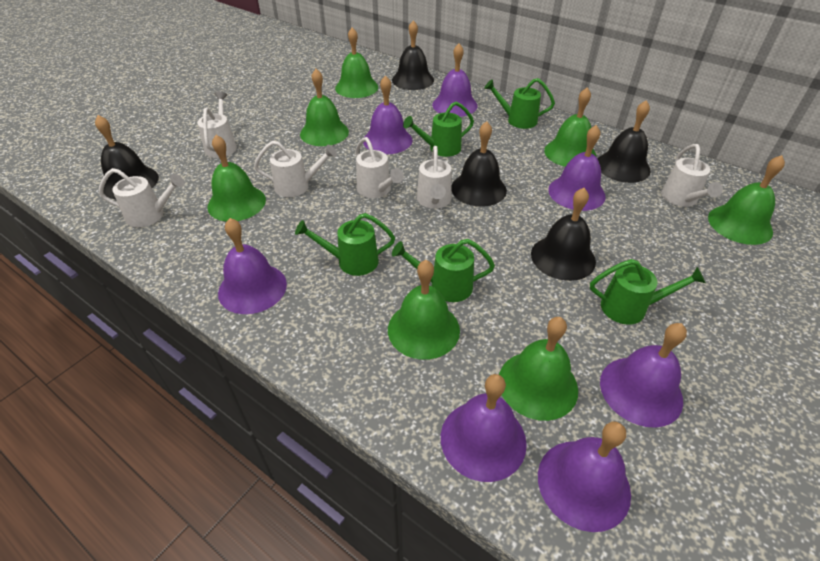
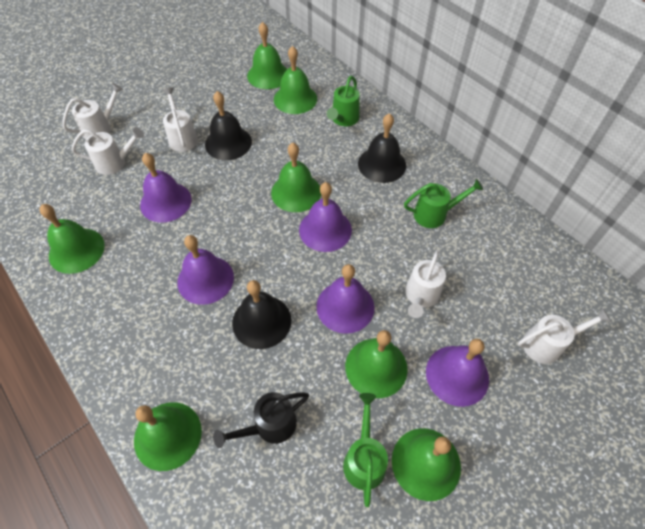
black bell: [95,115,159,199] [392,20,434,90] [451,121,507,207] [531,188,596,281] [598,100,651,183] = 5 -> [205,91,252,160] [232,280,291,349] [358,113,406,183] = 3
black watering can: none = 0 -> [213,392,309,448] = 1
green watering can: [295,213,395,276] [392,239,495,302] [403,102,474,157] [484,78,555,129] [590,259,706,325] = 5 -> [327,76,360,126] [343,393,388,507] [404,179,483,228] = 3
purple bell: [218,218,287,314] [363,75,413,154] [432,43,478,117] [441,374,527,482] [538,422,631,532] [548,125,605,211] [600,323,687,428] = 7 -> [140,153,192,222] [177,235,234,305] [299,182,352,252] [316,264,375,334] [426,339,489,407] = 5
white watering can: [99,168,185,227] [197,92,237,158] [254,141,337,197] [355,137,404,198] [417,146,451,209] [661,144,723,207] = 6 -> [62,83,123,139] [72,127,144,175] [162,87,198,152] [405,250,446,318] [518,308,611,364] = 5

